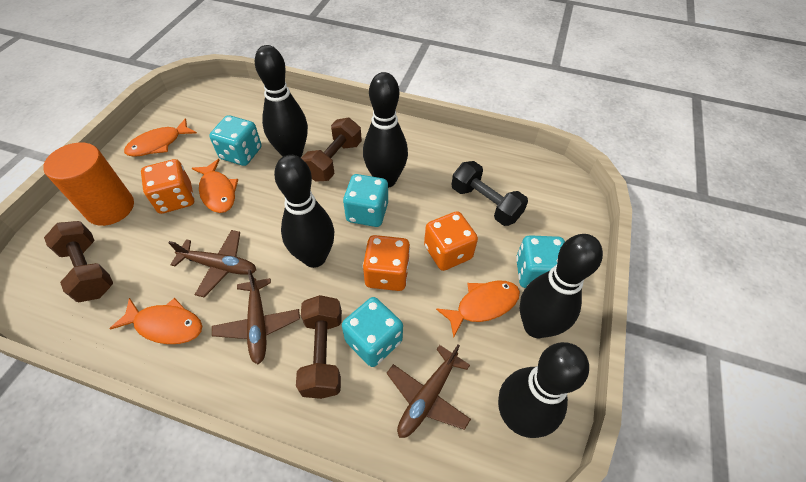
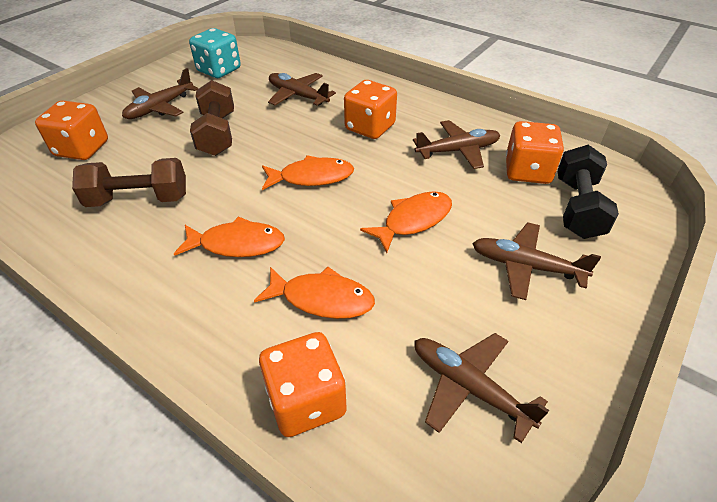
black bowling pin: [255,45,308,158] [274,155,334,268] [363,72,408,188] [498,342,589,438] [520,234,603,338] = 5 -> none = 0
brown dumbbell: [44,221,113,302] [296,295,342,399] [301,118,362,182] = 3 -> [72,158,186,207] [190,80,234,156] = 2
brown plane: [168,230,256,297] [212,270,300,364] [387,344,471,438] = 3 -> [122,68,198,119] [268,73,336,106] [413,120,500,169] [414,333,549,443] [472,222,601,300] = 5
orange cylinder: [43,142,134,226] = 1 -> none = 0
orange dice: [141,159,194,214] [363,235,410,291] [424,211,478,271] = 3 -> [35,100,108,160] [259,332,347,437] [344,80,397,139] [506,121,564,184] = 4
turquoise dice: [209,115,262,166] [342,297,403,367] [343,174,388,227] [516,235,565,288] = 4 -> [189,28,241,78] = 1

